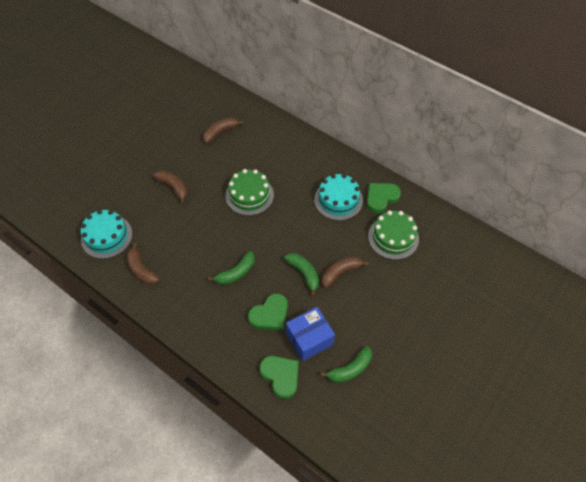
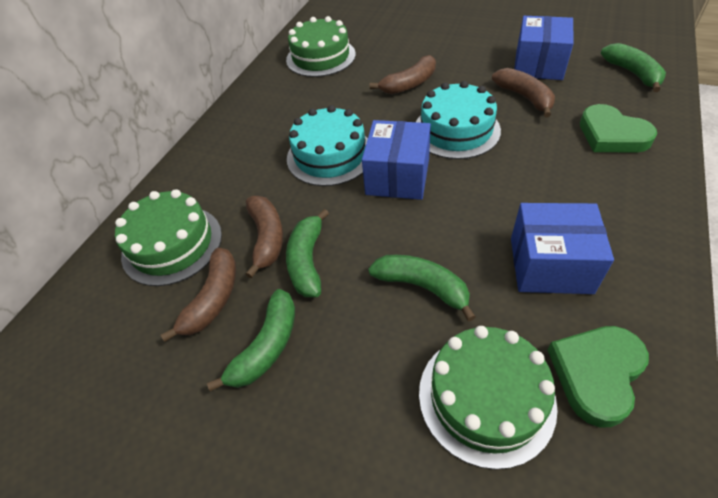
blue box: [286,307,335,361] = 1 -> [362,120,431,200] [511,203,614,294] [514,16,574,80] = 3
green banana: [208,251,255,285] [284,253,319,296] [321,346,372,383] = 3 -> [207,289,295,391] [286,209,329,297] [368,255,476,321] [601,43,666,92] = 4
green cake: [226,169,274,216] [368,211,419,260] = 2 -> [115,189,222,286] [286,16,356,77] [419,326,558,470] = 3
green heart: [248,294,288,330] [260,356,299,399] [367,183,401,213] = 3 -> [547,326,649,427] [580,104,657,153] = 2

